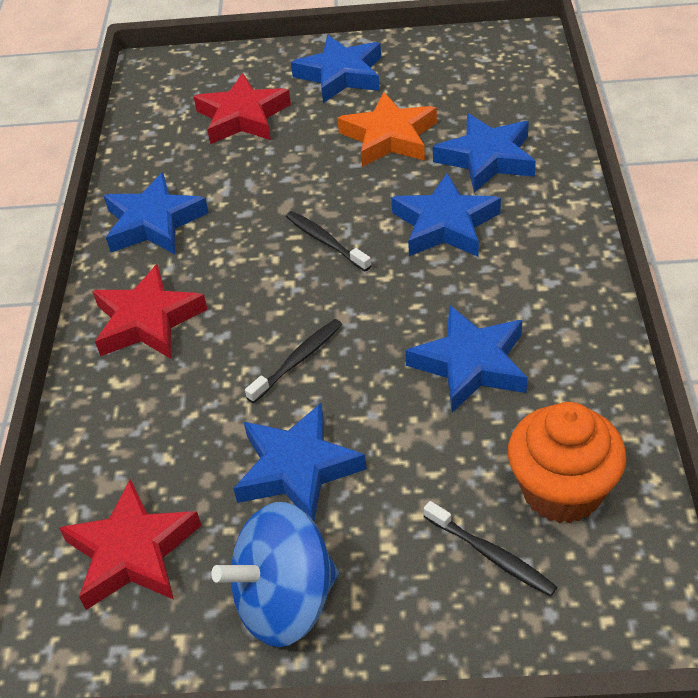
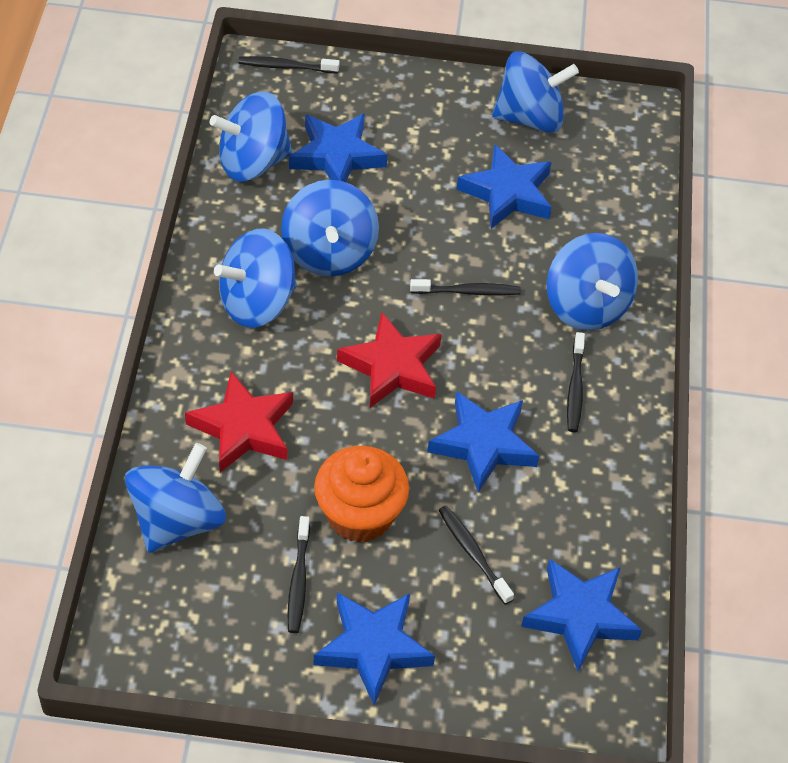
black toothbrush: [245,319,342,403] [286,211,371,271] [424,501,557,597] = 3 -> [239,56,340,73] [288,516,310,633] [410,279,521,296] [439,506,514,604] [567,332,585,432] = 5
blue spinning top: [211,502,339,647] = 1 -> [125,443,226,553] [210,92,292,181] [214,229,297,328] [281,180,379,277] [492,51,579,133] [547,233,638,331] = 6
blue star: [103,173,209,254] [233,403,367,521] [291,35,381,103] [391,173,501,257] [405,305,527,413] [433,113,536,193] = 6 -> [289,113,387,182] [313,592,435,705] [427,391,539,493] [456,144,552,229] [521,559,642,672] = 5
orange star: [337,92,437,167] = 1 -> none = 0
red star: [59,479,201,610] [92,264,208,359] [193,73,291,144] = 3 -> [185,372,293,473] [337,312,442,408] = 2

